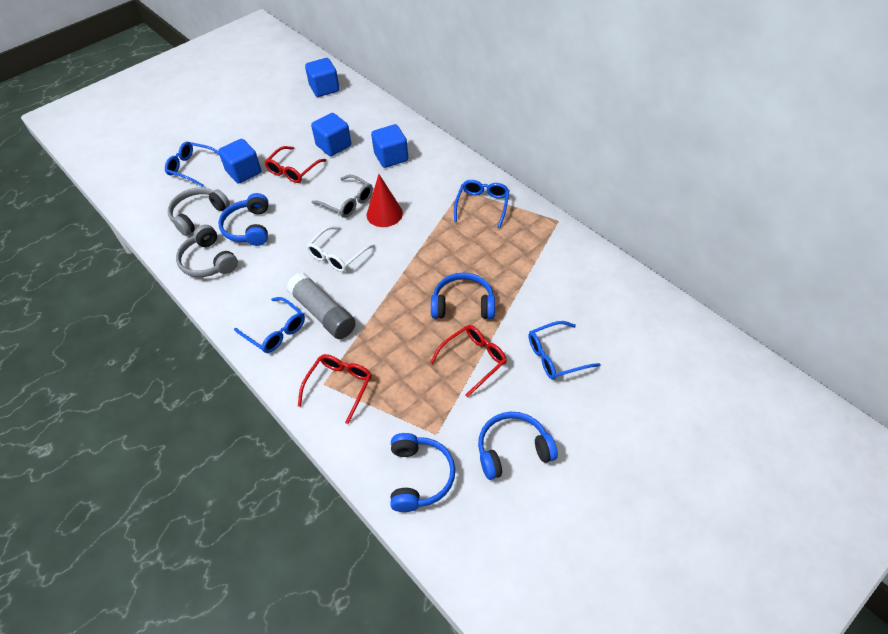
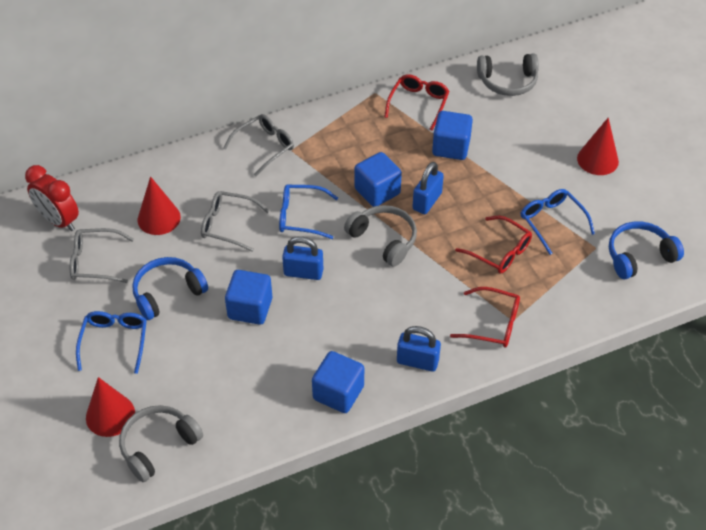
blue glasses: [165,142,220,187] [234,297,305,353] [454,180,510,228] [528,321,601,380] = 4 -> [76,311,147,374] [279,185,338,239] [521,189,595,255] = 3
blue headphones: [218,193,268,246] [390,433,455,512] [431,272,495,319] [478,412,558,480] = 4 -> [132,257,208,320] [609,221,684,279] = 2
blue padlock: none = 0 -> [282,236,323,280] [397,326,441,372] [413,162,444,214] = 3
grey glasses: [312,175,373,218] = 1 -> [70,228,134,283] [201,191,269,252] [223,114,294,176] = 3
grey glue stick: [286,272,356,339] = 1 -> none = 0
grey headphones: [168,188,230,236] [176,225,238,277] = 2 -> [119,405,203,482] [344,205,417,267] [477,54,539,96] = 3
red clock: none = 0 -> [25,165,79,231] = 1
red cone: [367,174,403,227] = 1 -> [86,377,135,437] [138,176,181,235] [577,118,619,175] = 3
white glasses: [306,226,375,272] = 1 -> none = 0

